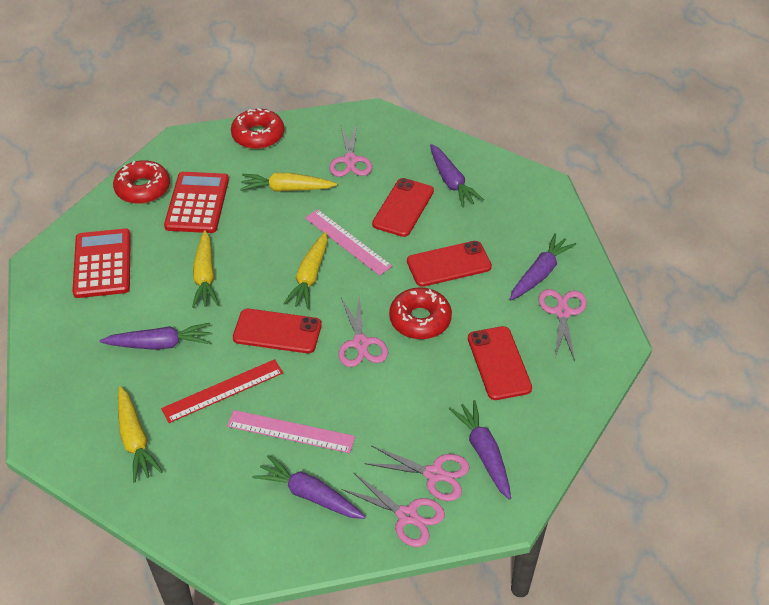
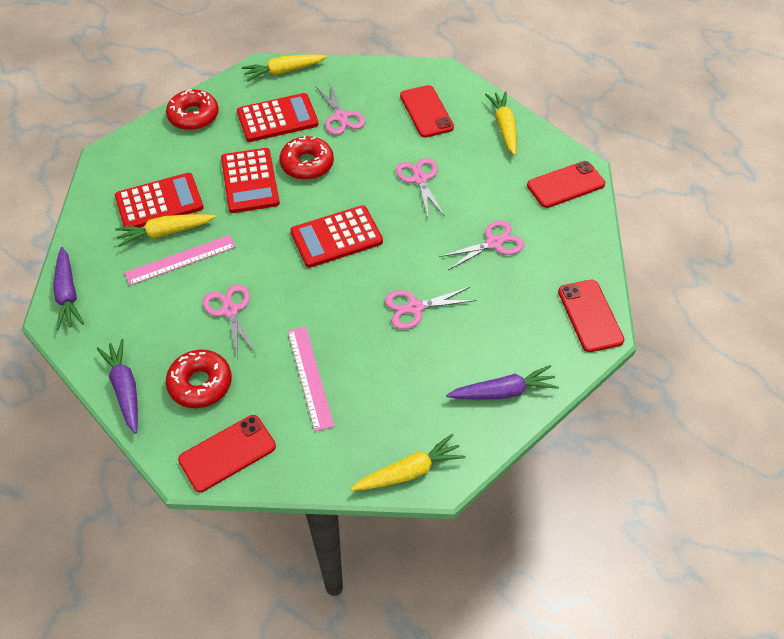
purple carrot: [100,323,210,350] [253,455,366,519] [430,144,484,208] [449,400,511,500] [510,233,576,300] = 5 -> [53,247,84,330] [97,339,138,434] [446,365,559,400] = 3
red calculator: [72,229,131,298] [164,172,229,233] = 2 -> [115,173,204,228] [221,148,280,213] [237,93,319,142] [290,205,383,268] = 4
red ruler: [161,359,283,423] = 1 -> none = 0

